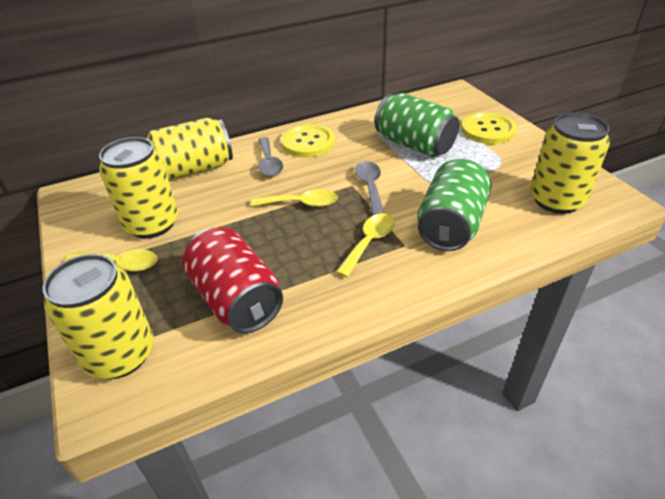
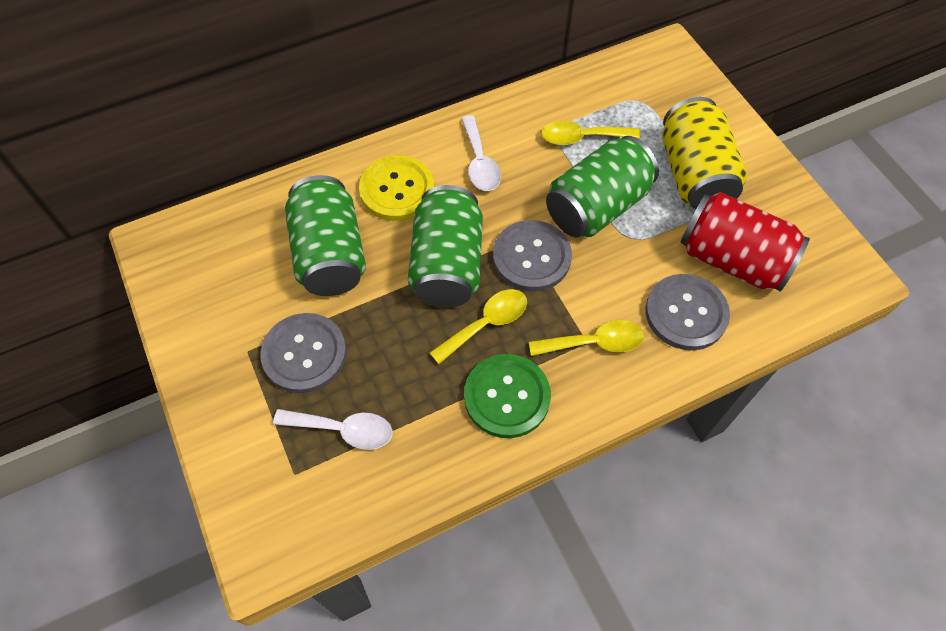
green button: none = 0 -> [464,354,551,438] = 1
green can: [375,93,459,157] [417,159,492,251] = 2 -> [285,175,366,296] [408,185,483,307] [546,136,659,237] = 3
grey button: none = 0 -> [260,313,347,393] [493,220,572,291] [645,274,730,350] = 3
grey spoon: [258,137,283,177] [355,161,384,216] = 2 -> none = 0
white spoon: none = 0 -> [273,409,392,450] [461,115,501,191] = 2
yellow button: [281,124,335,157] [461,112,517,144] = 2 -> [359,155,434,221] = 1
yellow can: [43,254,154,379] [99,137,178,239] [145,118,233,180] [530,112,610,214] = 4 -> [662,97,747,209] = 1

